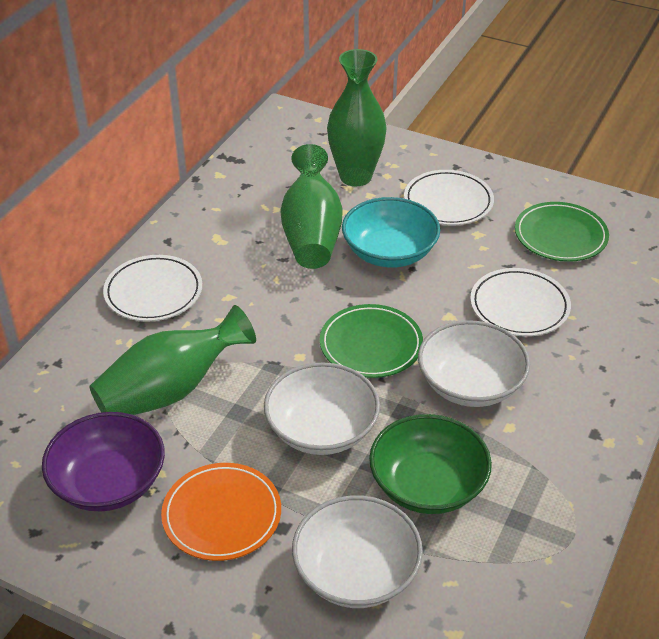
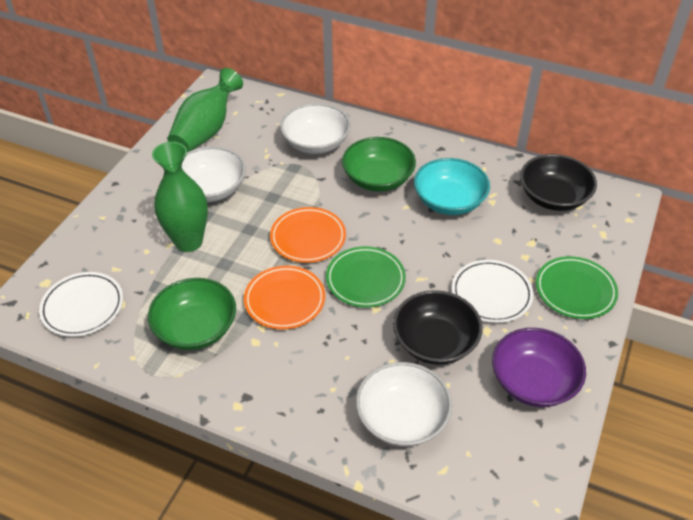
black bowl: none = 0 -> [393,290,482,365] [520,154,597,211] = 2
green bowl: [369,414,492,514] = 1 -> [148,278,236,350] [342,137,416,192] = 2
green vase: [89,305,256,415] [280,144,342,269] [327,49,387,186] = 3 -> [152,142,208,252] [168,68,243,152] = 2
orange plate: [161,463,281,561] = 1 -> [244,266,325,329] [270,207,346,263] = 2
white plate: [103,255,202,322] [404,170,494,226] [470,268,571,337] = 3 -> [39,272,123,337] [452,260,533,323] = 2

